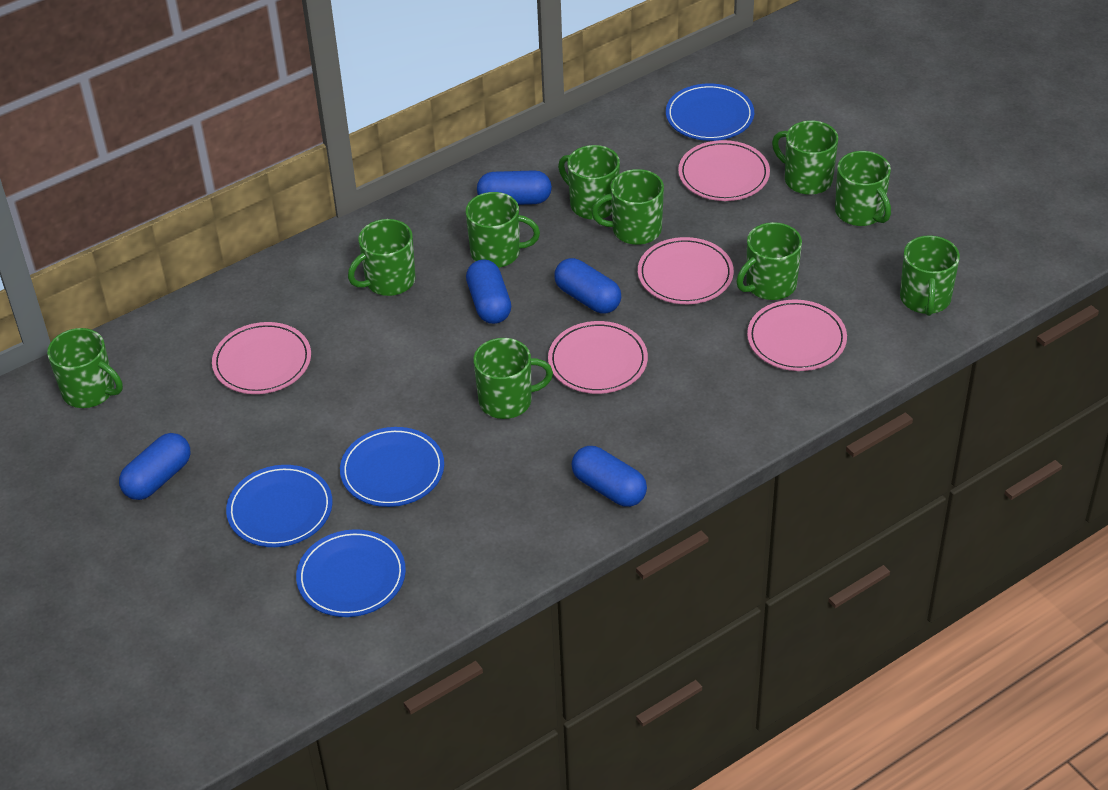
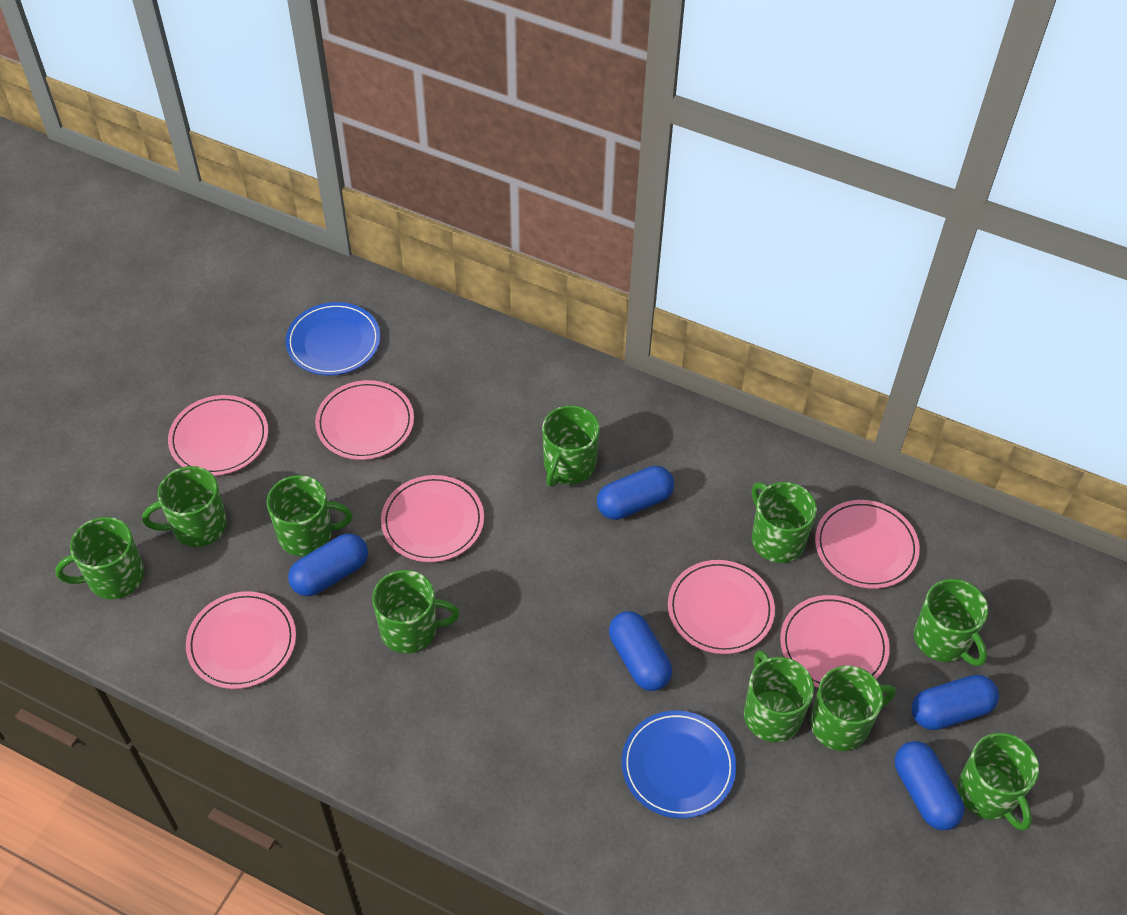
blue plate: [226,465,333,547] [296,529,406,617] [340,427,444,507] [666,84,754,141] = 4 -> [285,302,381,375] [622,711,736,818] = 2
pink plate: [212,322,311,394] [548,321,648,394] [638,237,734,304] [678,140,770,201] [747,299,847,371] = 5 -> [168,395,268,476] [186,591,296,689] [315,380,414,460] [381,475,484,562] [668,560,775,654] [780,595,890,688] [815,500,920,589] = 7

